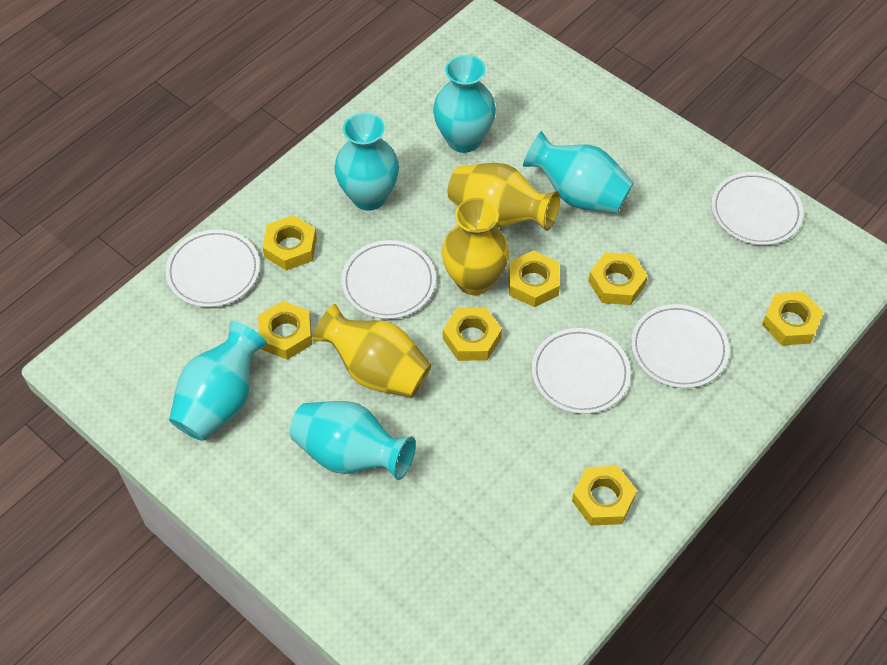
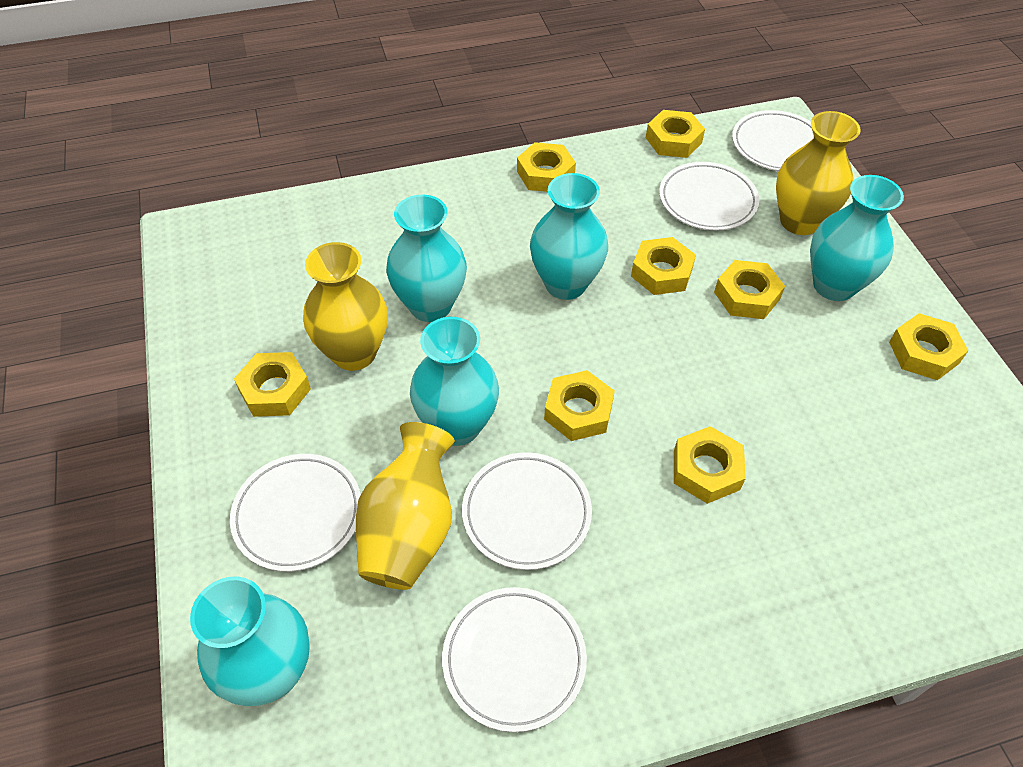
yellow nut: [258,301,312,360] [262,215,317,271] [443,308,502,361] [508,250,560,307] [572,466,637,526] [588,252,648,305] [762,292,823,345] = 7 -> [234,352,311,417] [517,142,576,192] [544,370,615,441] [631,237,696,295] [646,110,705,158] [674,426,746,504] [714,260,785,319] [889,313,968,380] = 8

